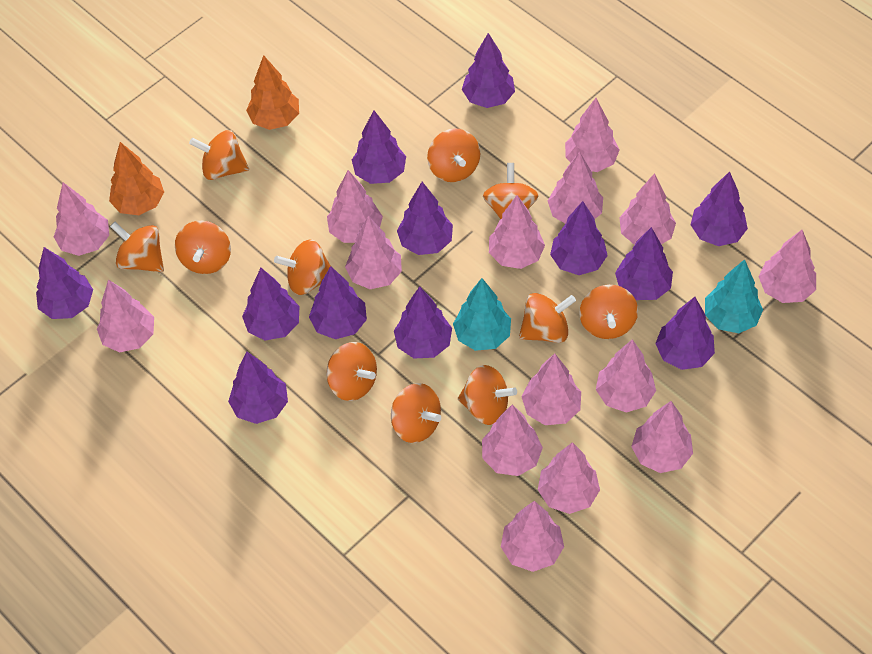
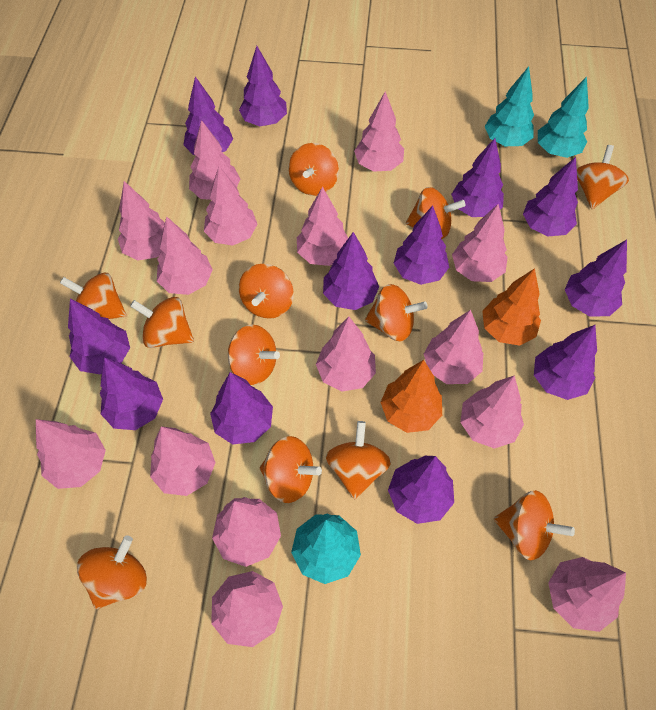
orange spinning top: [110,222,164,272] [175,221,231,274] [189,130,249,180] [274,240,331,295] [326,342,377,401] [391,383,441,443] [427,129,480,182] [458,365,517,425] [483,163,539,219] [519,293,576,343] [579,284,638,339] = 11 -> [60,273,127,319] [77,535,147,609] [130,297,194,348] [228,324,280,385] [239,264,294,319] [260,436,322,503] [289,143,339,196] [326,421,391,499] [365,284,428,341] [406,187,465,239] [494,490,575,560] [577,145,629,209] = 12
turquoise tree: [453,278,511,351] [705,259,763,333] = 2 -> [291,514,361,584] [485,66,534,146] [538,77,589,158] = 3

